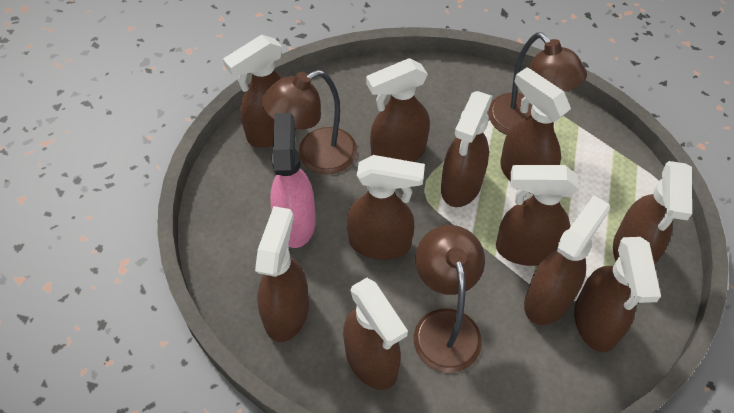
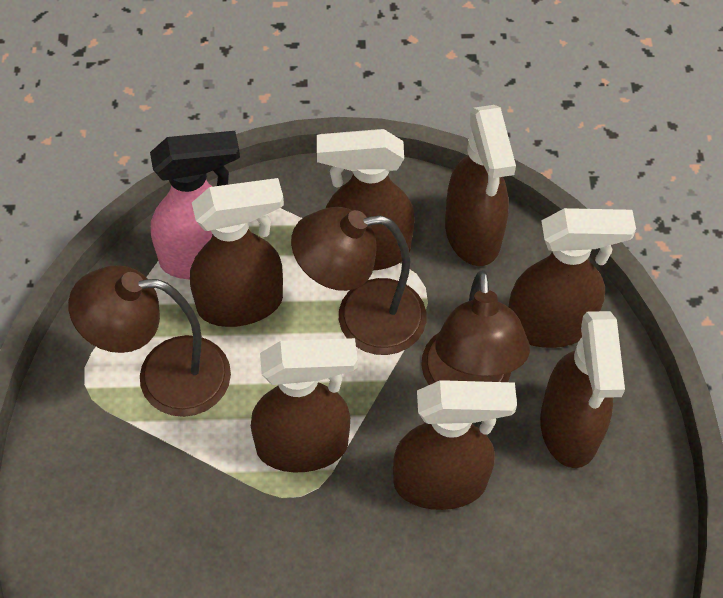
brown spray bottle: [223,35,296,147] [255,206,309,342] [343,278,408,390] [347,155,425,260] [366,58,430,162] [441,91,493,207] [496,165,579,266] [500,67,571,194] [524,195,610,325] [574,237,661,352] [613,161,692,265] = 11 -> [190,178,284,327] [251,338,358,472] [317,129,415,270] [393,380,517,510] [445,105,516,266] [509,208,636,348] [540,311,625,468] = 7

